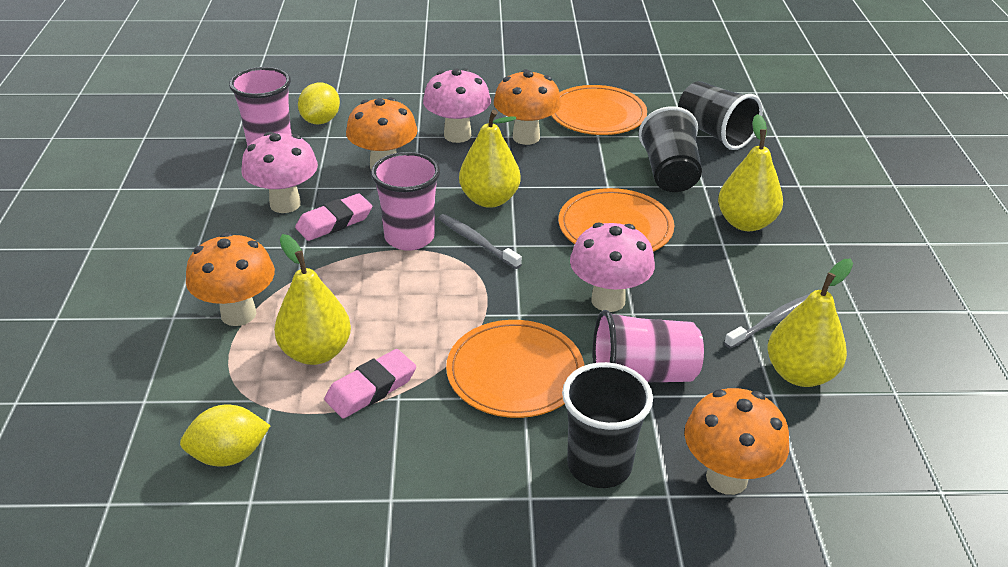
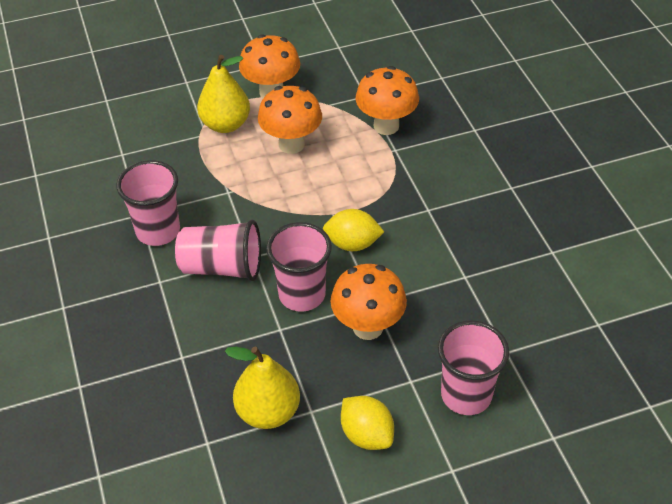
black cup: [562,362,653,488] [639,106,702,192] [678,81,763,150] = 3 -> none = 0
grey toothbrush: [438,214,522,269] [724,294,810,349] = 2 -> none = 0
orange plate: [446,320,584,418] [551,85,647,135] [559,188,674,252] = 3 -> none = 0
pink cup: [229,67,291,146] [371,152,440,251] [593,310,704,382] = 3 -> [116,160,180,246] [175,220,261,281] [266,222,332,312] [438,320,509,415] = 4
pink eraser: [295,193,372,241] [324,349,416,419] = 2 -> none = 0
pink mushroom: [241,132,318,213] [423,68,491,143] [570,222,655,312] = 3 -> none = 0
yellow pear: [274,234,351,365] [459,110,521,208] [718,114,783,231] [768,259,853,387] = 4 -> [197,55,250,133] [225,347,300,429] = 2

